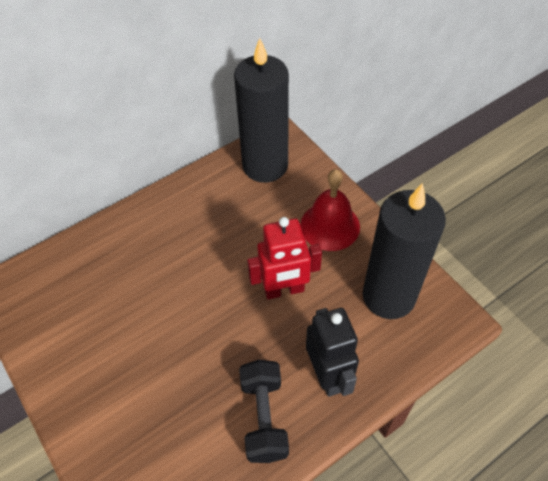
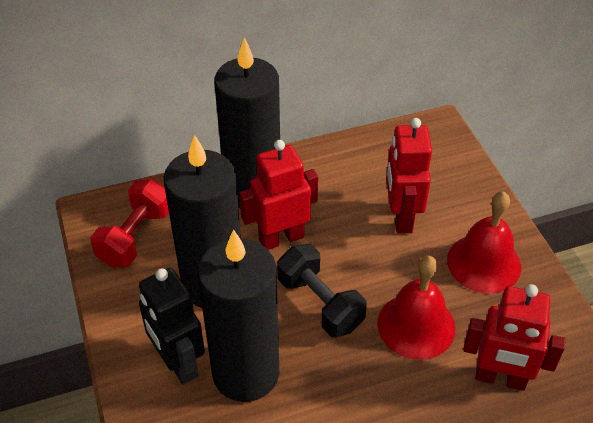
black candle: [234,38,289,183] [363,183,446,319] = 2 -> [163,135,241,308] [198,229,279,402] [214,37,280,208] = 3
red bell: [300,169,360,251] = 1 -> [377,256,455,360] [447,191,521,294] = 2
red dumbbell: none = 0 -> [90,179,169,267] = 1
red robot: [247,217,322,299] = 1 -> [239,140,318,250] [386,118,432,234] [463,284,565,391] = 3

